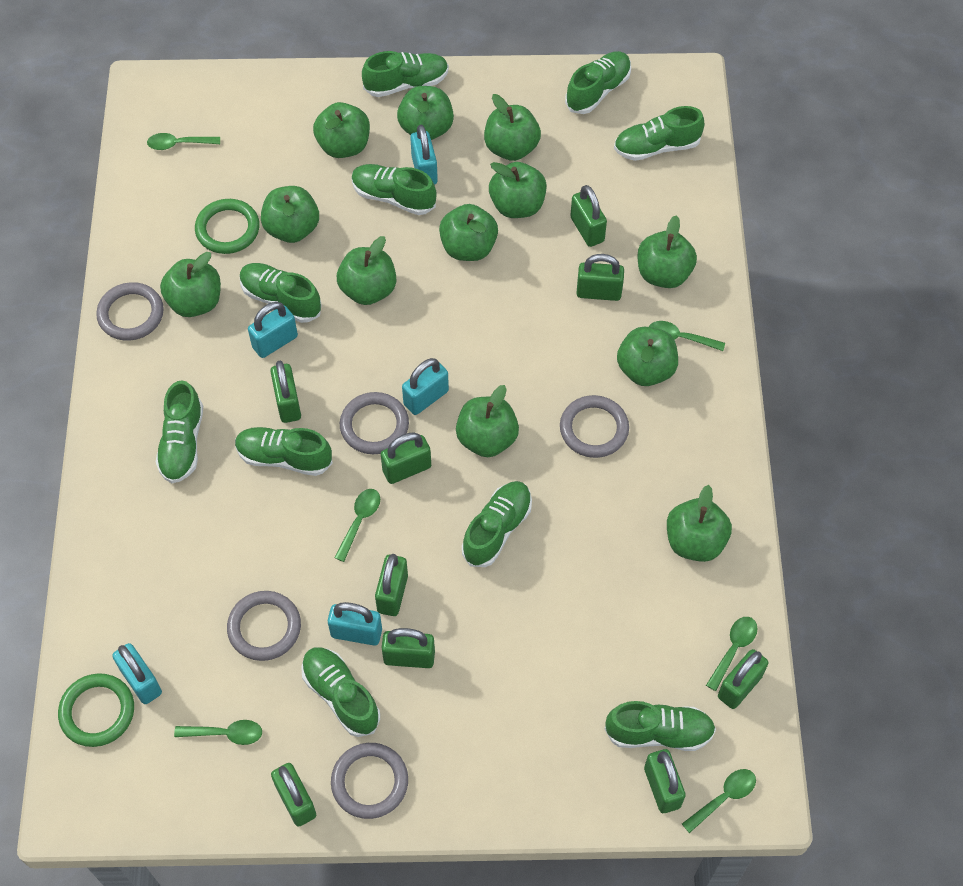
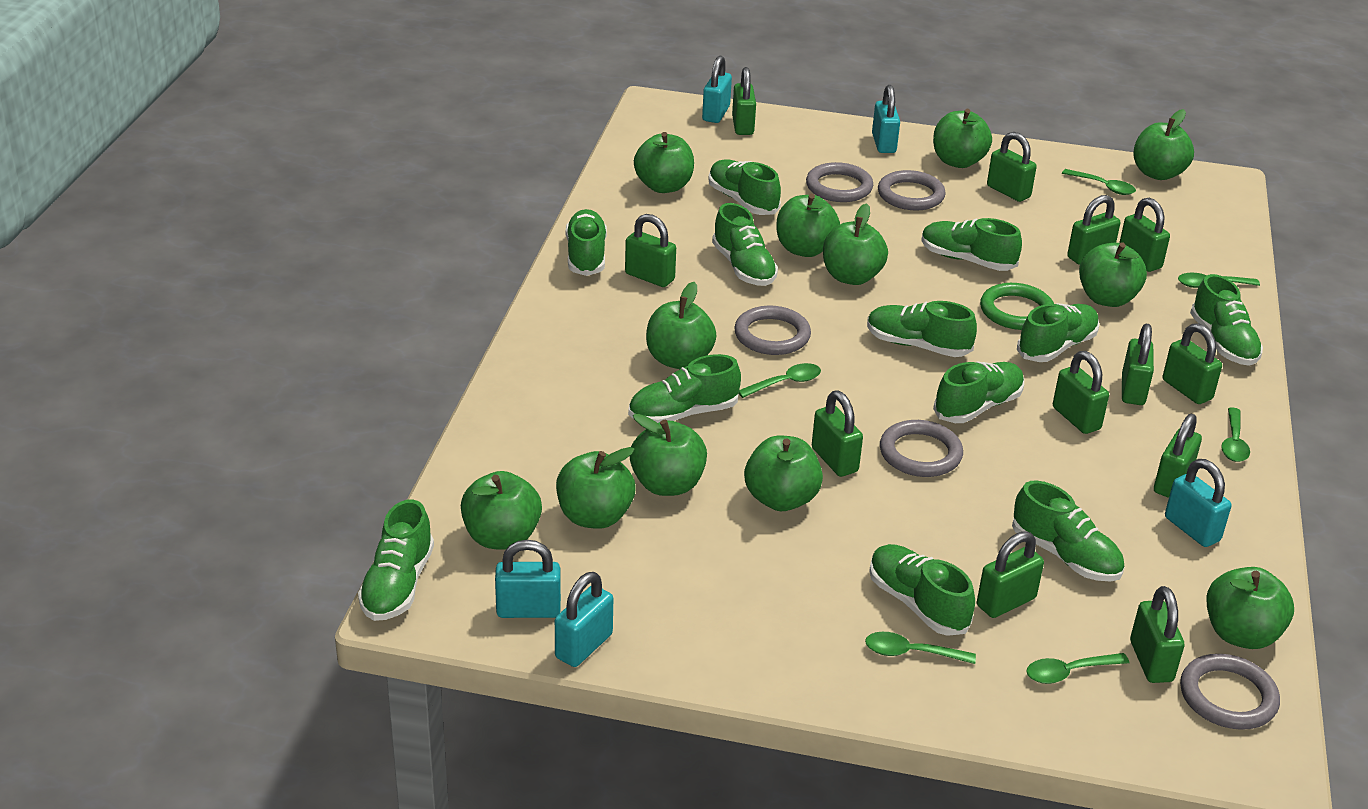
green padlock: [270,361,301,423] [271,763,316,827] [375,554,408,616] [381,433,431,484] [382,628,435,668] [570,185,607,247] [577,254,624,301] [644,749,686,813] [718,649,769,709] = 9 -> [625,214,676,287] [732,67,756,135] [812,391,863,477] [977,531,1044,618] [987,132,1037,202] [1053,351,1109,434] [1067,195,1120,265] [1119,198,1170,272] [1122,324,1154,405] [1130,586,1184,683] [1154,414,1202,498] [1163,323,1222,404] = 12
green ring: [58,673,134,747] [195,199,260,254] = 2 -> [980,283,1054,330] = 1
green shoe: [156,380,203,483] [235,427,333,476] [240,263,322,323] [301,647,380,737] [351,164,437,215] [362,51,449,97] [462,481,532,567] [565,51,631,114] [605,701,716,751] [614,106,705,161] = 10 -> [358,499,434,621] [566,209,607,276] [628,354,741,423] [708,159,781,215] [712,203,778,286] [867,301,977,357] [869,544,975,636] [921,218,1022,271] [933,361,1024,423] [1012,480,1124,582] [1017,303,1099,362] [1190,274,1263,366] = 12

